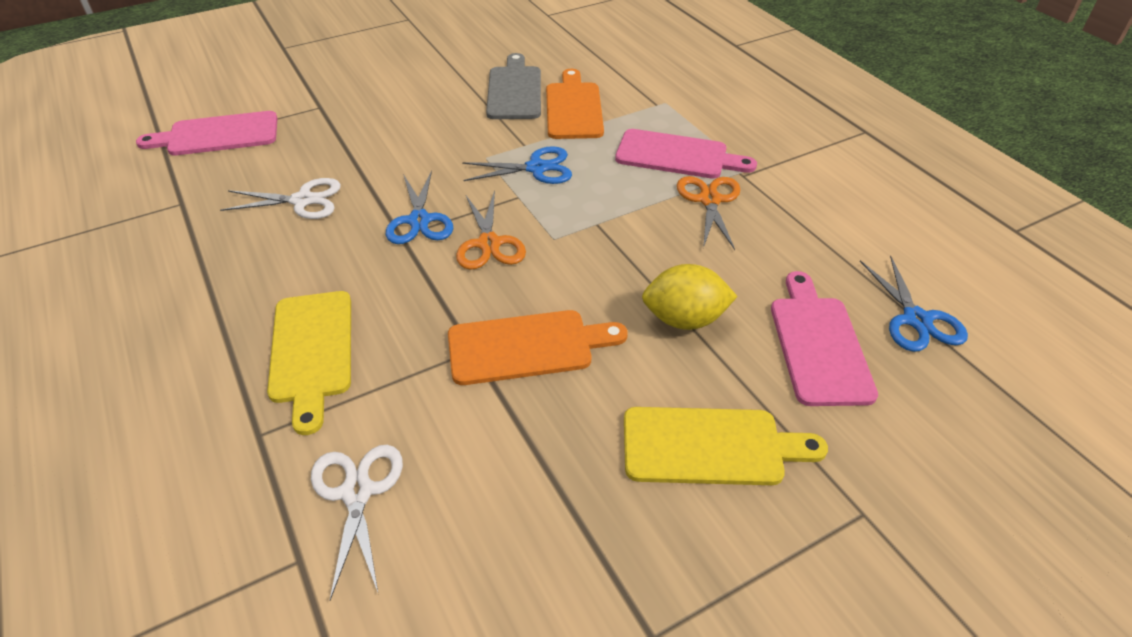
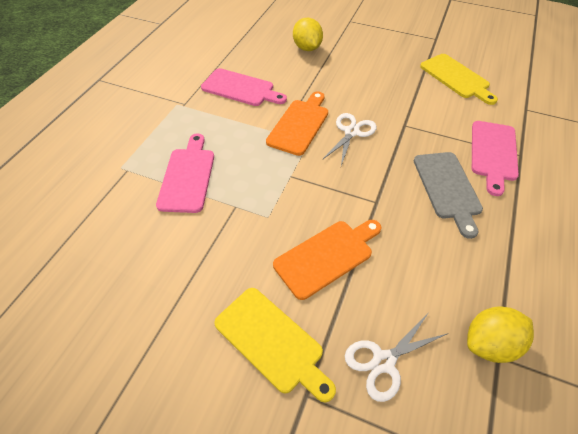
blue scissors: [386,170,453,244] [462,146,572,184] [860,255,968,352] = 3 -> none = 0
orange scissors: [456,190,526,270] [677,176,740,250] = 2 -> none = 0
yellow lemon: [642,264,738,330] = 1 -> [293,18,323,51] [467,307,534,363] = 2

